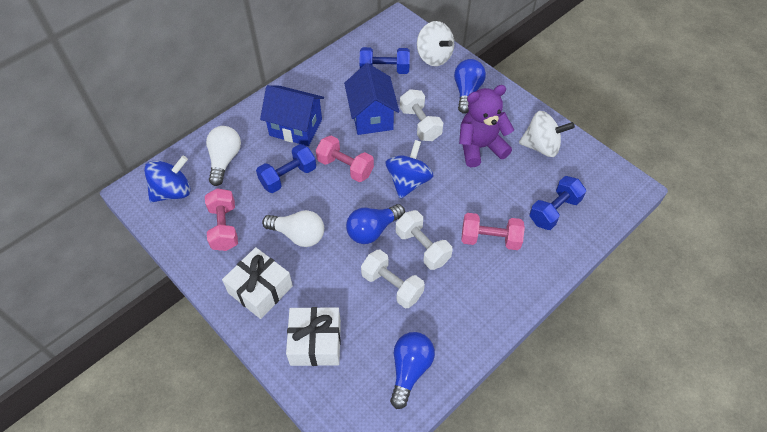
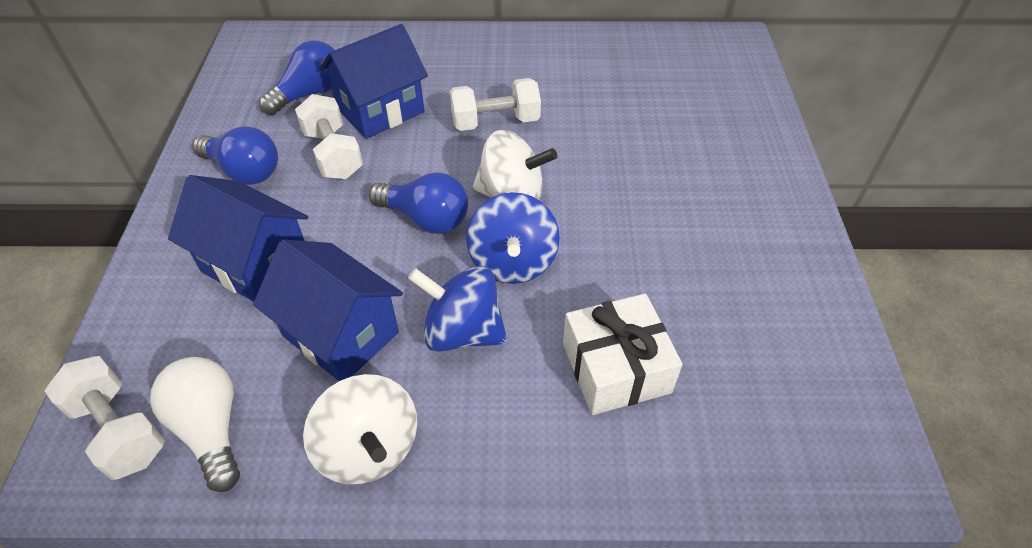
blue dumbbell: [256,144,316,193] [360,47,410,74] [529,176,586,230] = 3 -> none = 0
blue house: [260,85,324,146] [344,63,399,135] = 2 -> [168,175,308,302] [253,239,403,381] [320,24,428,139] = 3
pink dumbbell: [205,189,238,251] [316,136,374,182] [461,213,525,250] = 3 -> none = 0
purple teddy bear: [459,85,514,167] = 1 -> none = 0
white gift: [222,247,293,319] [286,307,341,366] = 2 -> [563,294,683,415] = 1
white light bulb: [206,126,241,186] [262,210,324,247] = 2 -> [150,357,240,492] = 1

